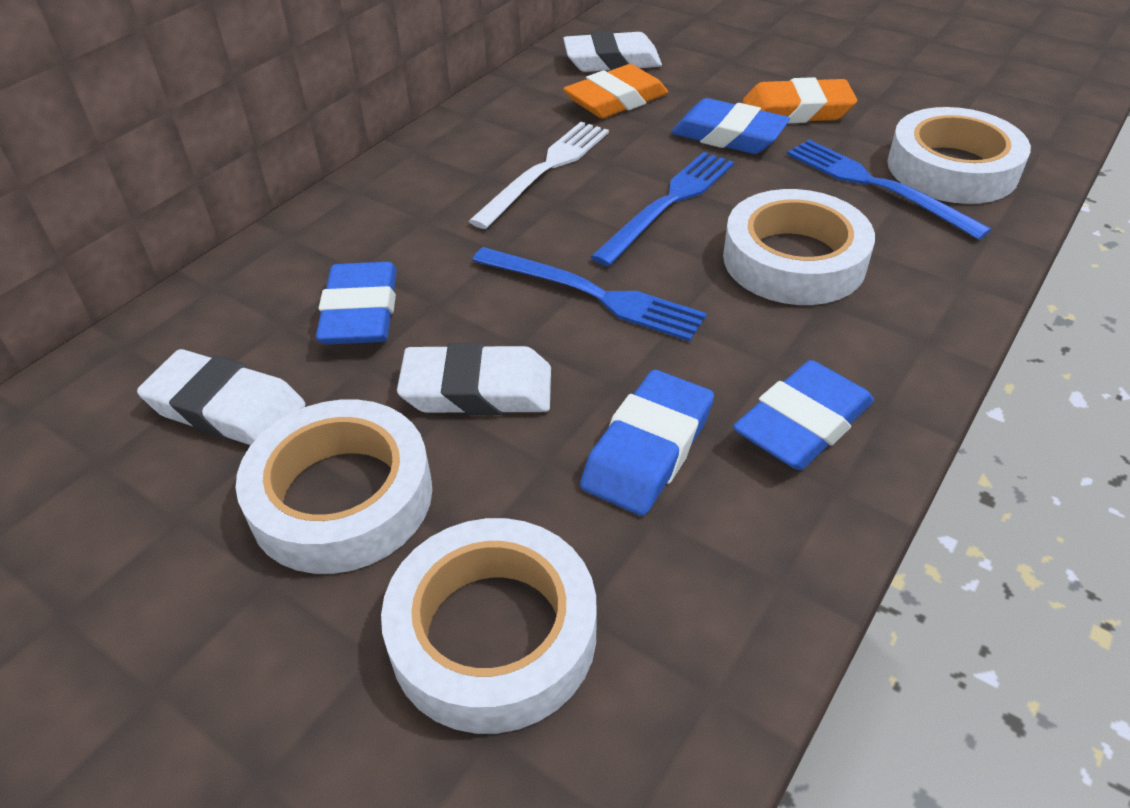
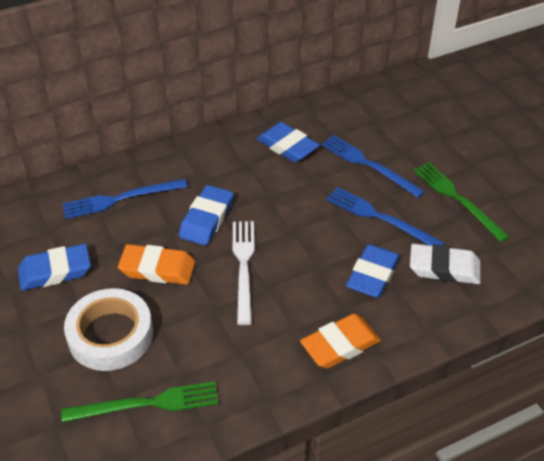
green fork: none = 0 -> [61,381,219,422] [413,162,510,242] = 2
white eraser: [137,349,306,445] [397,343,551,415] [563,31,662,72] = 3 -> [410,244,481,284] = 1
white tape: [236,400,432,574] [381,518,597,734] [723,189,875,305] [887,107,1031,204] = 4 -> [64,288,153,371] = 1

